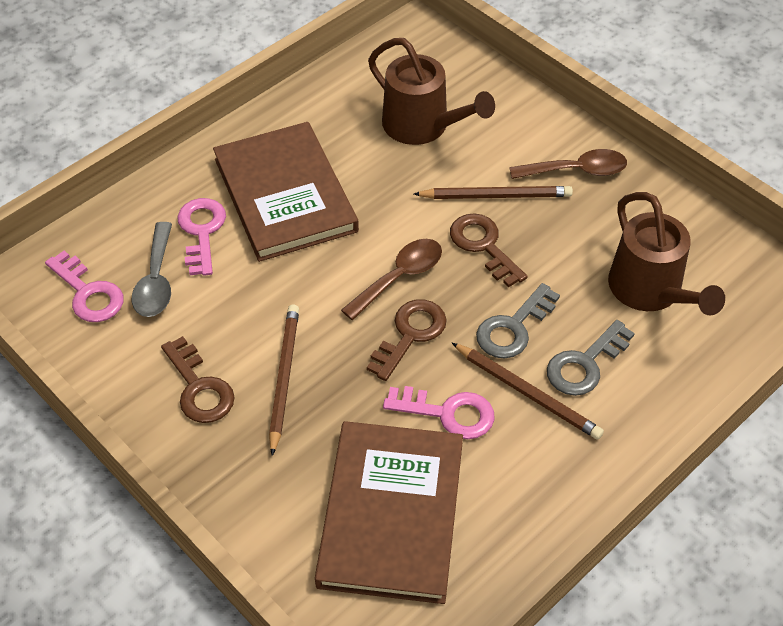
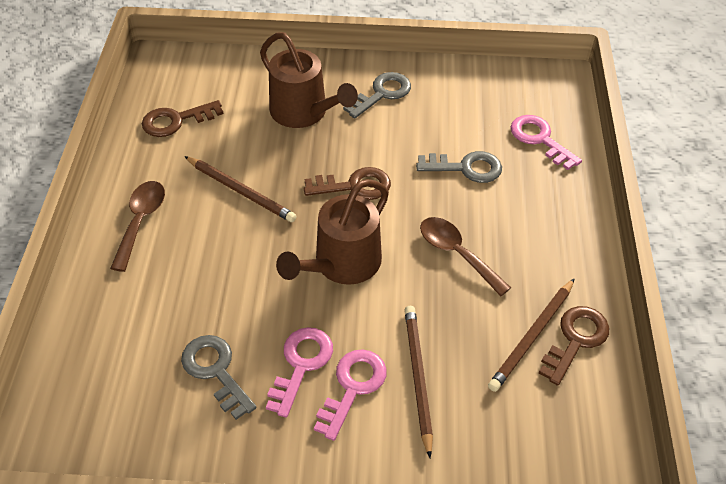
brown book: [213,122,359,262] [315,421,463,604] = 2 -> none = 0
grey key: [476,283,560,358] [547,320,635,396] = 2 -> [181,335,257,420] [343,72,411,118] [416,151,502,183] = 3
grey spoon: [132,222,172,317] = 1 -> none = 0

